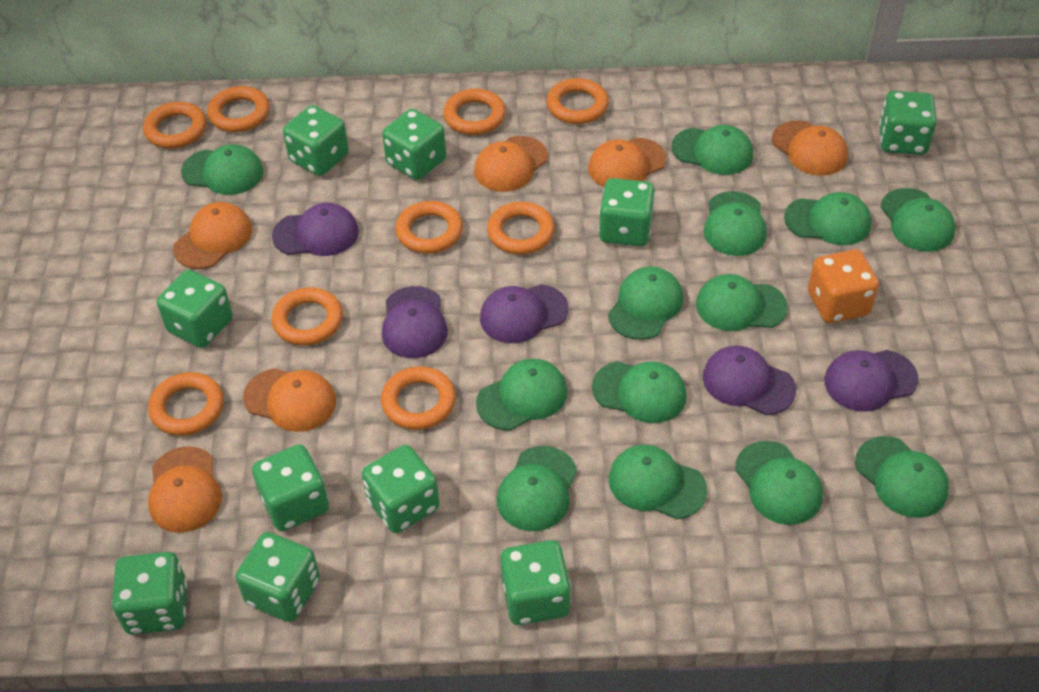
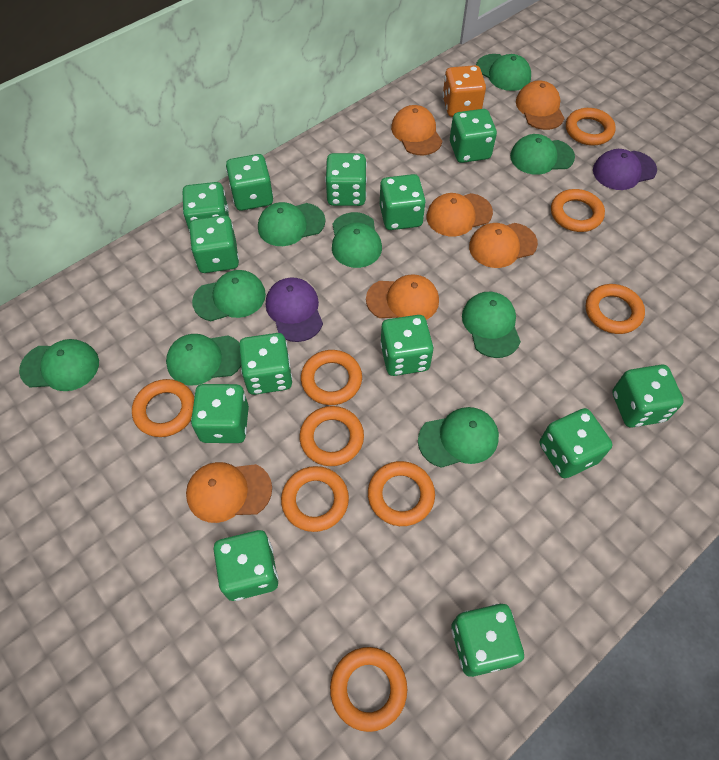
green cap: [181,144,263,195] [476,359,567,430] [497,446,577,531] [592,361,687,423] [608,266,683,340] [609,445,708,519] [671,125,753,175] [696,274,788,331] [704,191,767,256] [735,441,823,525] [784,192,872,245] [855,436,949,518] [881,188,956,252] = 13 -> [19,339,99,391] [166,334,241,385] [192,270,266,321] [258,202,326,246] [332,212,382,268] [418,407,499,468] [462,292,521,358] [476,54,531,91] [510,134,575,175] = 9
green dice: [112,552,187,635] [157,270,233,348] [236,532,320,622] [252,444,329,531] [283,105,349,176] [362,445,440,533] [382,109,446,180] [500,540,571,625] [599,178,655,246] [879,91,937,155] = 10 -> [183,182,229,229] [189,215,239,273] [191,384,249,443] [214,530,278,601] [226,154,273,211] [239,333,292,395] [325,153,367,206] [380,174,426,230] [380,315,434,376] [450,109,497,163] [451,604,524,677] [540,408,612,478] [612,364,684,428] = 13
purple cap: [272,203,359,256] [382,286,448,358] [480,284,569,343] [703,345,796,415] [824,350,919,412] = 5 -> [266,277,323,342] [593,149,657,190] = 2

